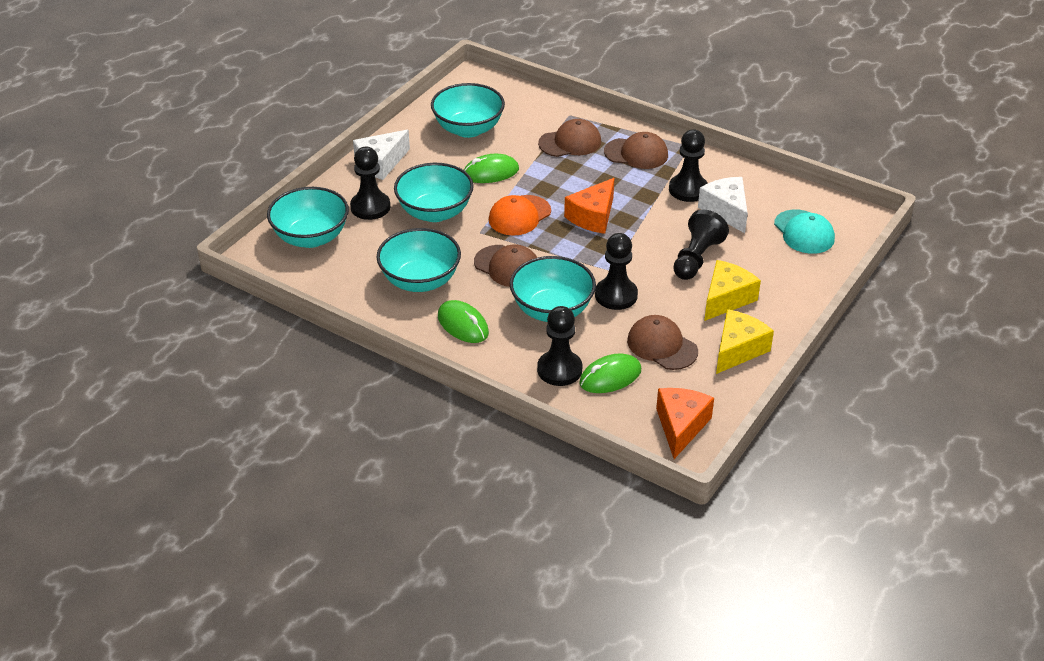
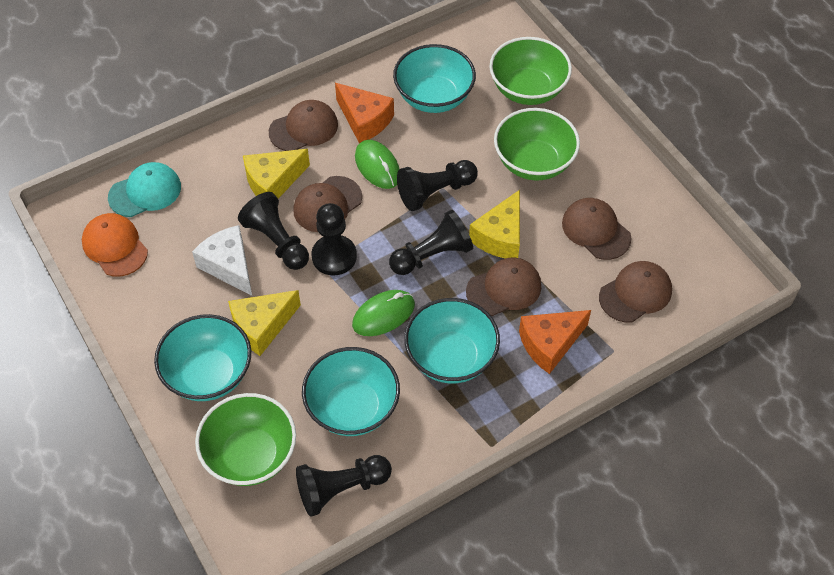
brown cap: [474,245,537,287] [538,119,601,157] [604,132,668,169] [627,315,698,370] = 4 -> [269,100,338,151] [293,176,362,232] [466,258,541,316] [562,198,632,260] [599,261,672,323] = 5
green bowl: none = 0 -> [195,393,296,486] [489,37,572,105] [494,108,580,181] = 3
green mouse: [438,300,489,343] [464,154,519,183] [579,353,641,393] = 3 -> [352,290,415,336] [355,140,399,189] = 2
turquoise bowl: [267,187,349,248] [377,228,461,292] [394,163,474,222] [431,83,505,138] [510,256,596,322] = 5 -> [154,314,251,401] [302,347,400,436] [393,44,476,113] [404,298,500,383] = 4
white cheese: [353,130,410,180] [698,177,748,233] = 2 -> [192,225,252,296] = 1
yellow cheese: [704,260,761,321] [716,309,774,374] = 2 -> [228,290,301,356] [243,149,310,199] [469,190,520,258] = 3

